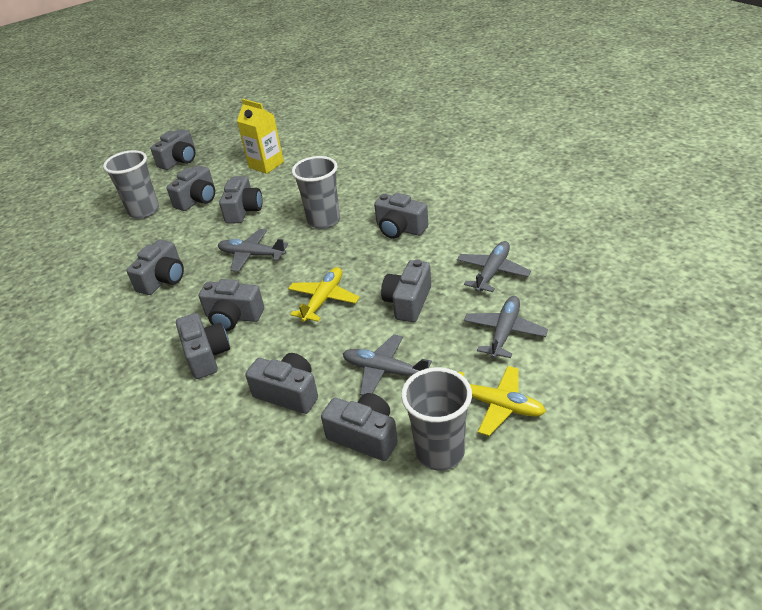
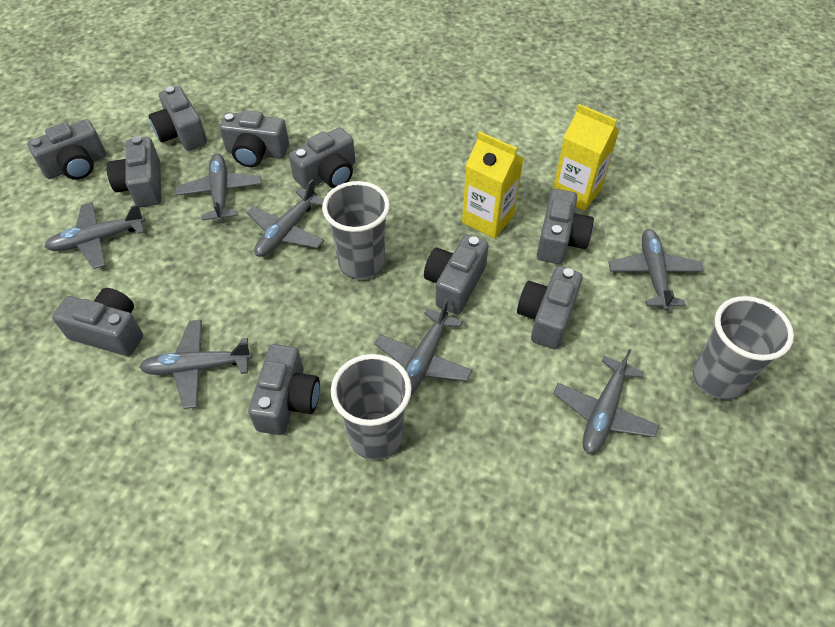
grey plane: [218,229,288,272] [343,334,432,395] [457,241,531,292] [464,296,548,359] = 4 -> [44,202,146,269] [139,320,252,409] [175,154,262,222] [246,179,324,257] [375,300,472,395] [553,349,659,454] [609,229,704,311] = 7
yellow carton: [237,99,284,174] = 1 -> [462,131,523,239] [553,104,619,211] = 2
yellow plane: [288,267,360,322] [458,366,546,436] = 2 -> none = 0

